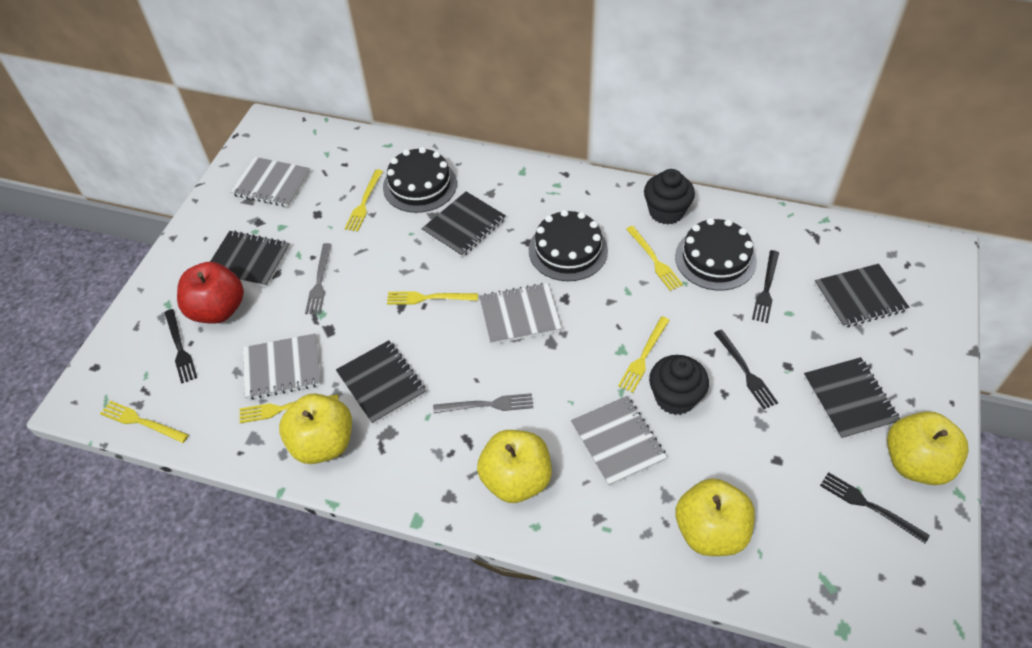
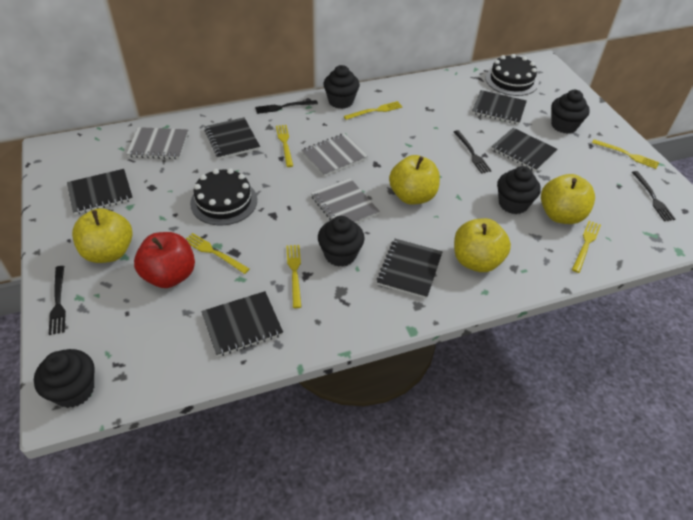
black cake: [383,147,457,213] [529,210,608,281] [675,218,757,291] = 3 -> [190,168,257,225] [485,54,538,96] = 2
black cupcake: [644,169,695,225] [649,355,709,415] = 2 -> [34,349,95,408] [318,216,365,267] [323,65,360,109] [497,166,541,214] [551,90,590,134] = 5
black notebook: [210,231,290,287] [336,340,426,424] [421,191,506,257] [804,357,900,440] [814,264,909,328] = 5 -> [67,169,133,215] [201,291,283,357] [204,117,260,159] [377,239,442,299] [472,90,527,125] [492,128,557,172] = 6
grey fork: [305,243,332,314] [433,393,533,413] = 2 -> none = 0
grey notebook: [230,157,310,207] [243,333,321,400] [479,283,562,345] [571,396,667,486] = 4 -> [126,127,189,159] [301,133,368,177] [311,178,380,224] = 3

